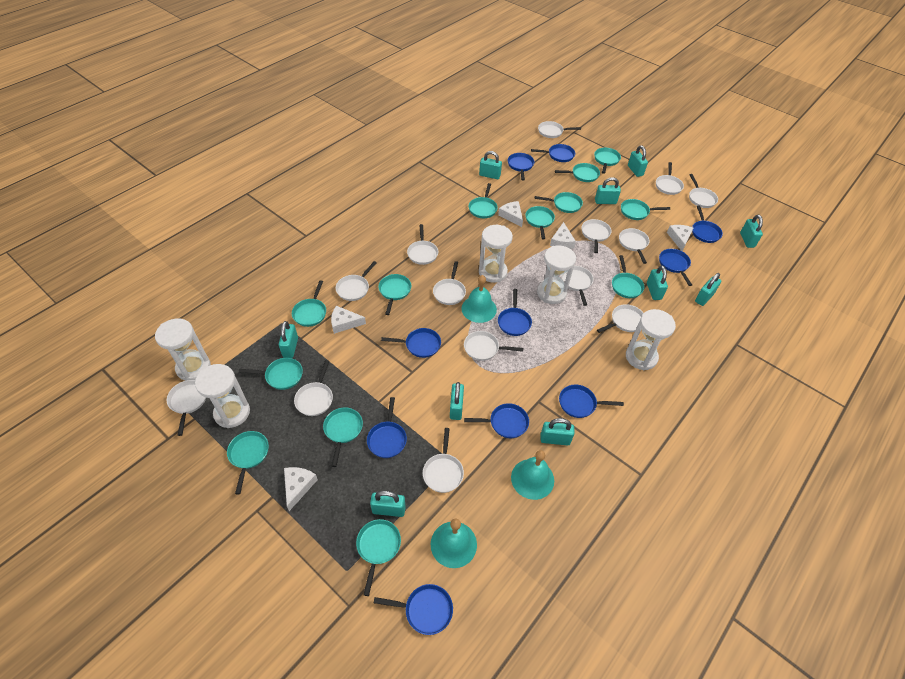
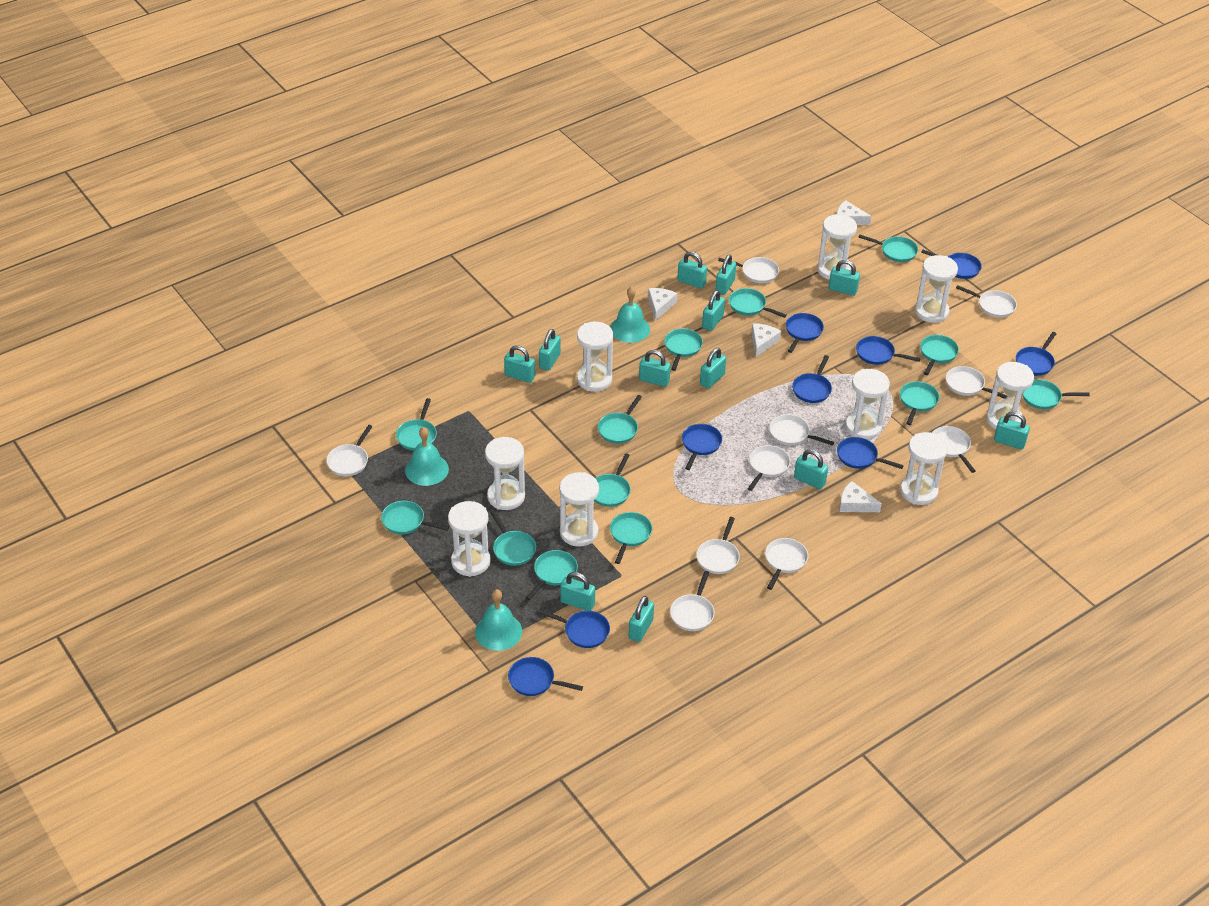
blue pan: [367,397,407,458] [374,584,453,635] [381,328,441,358] [464,403,529,438] [498,289,532,336] [508,153,534,181] [531,144,575,162] [559,385,624,418] [659,249,692,286] [692,205,723,243] = 10 -> [508,657,583,696] [538,609,610,648] [682,424,722,470] [786,313,824,353] [792,355,832,403] [837,437,904,469] [856,336,920,365] [921,250,982,279] [1016,332,1056,376] = 9
turquoise padlock: [279,321,298,358] [370,491,406,517] [450,382,464,420] [479,151,502,179] [541,418,575,445] [595,177,621,204] [628,145,648,177] [647,265,668,300] [695,273,721,306] [740,215,763,248] = 10 -> [504,345,535,383] [539,329,561,371] [560,572,595,611] [629,596,654,642] [639,350,671,387] [677,252,707,289] [700,348,726,389] [702,290,725,331] [715,254,736,295] [794,449,828,489] [829,260,860,296] [994,411,1030,450] = 12
white cheese: [284,467,318,511] [331,306,366,334] [498,201,523,227] [550,222,576,249] [667,225,693,251] = 5 -> [648,288,677,321] [751,323,781,357] [837,200,871,225] [840,481,882,512] = 4
white hourglass: [155,318,211,381] [195,364,250,428] [479,225,513,283] [537,246,576,304] [626,309,676,370] = 5 -> [448,501,491,577] [485,437,525,510] [559,472,599,547] [577,322,613,392] [817,214,857,280] [845,369,890,440] [900,432,948,505] [915,255,958,323] [986,362,1034,430] = 9
white pan: [167,380,206,436] [294,360,333,416] [336,261,377,301] [407,224,438,265] [423,428,464,493] [433,261,466,305] [464,331,523,361] [538,121,581,138] [561,266,594,306] [581,219,612,253] [597,304,643,333] [619,228,650,264] [656,162,684,195] [689,174,718,208] = 14 -> [326,425,373,476] [670,571,715,631] [696,517,740,574] [718,257,779,283] [748,445,790,491] [765,538,808,590] [769,414,834,446] [932,426,975,473] [946,366,1007,399] [956,285,1017,318] = 10

